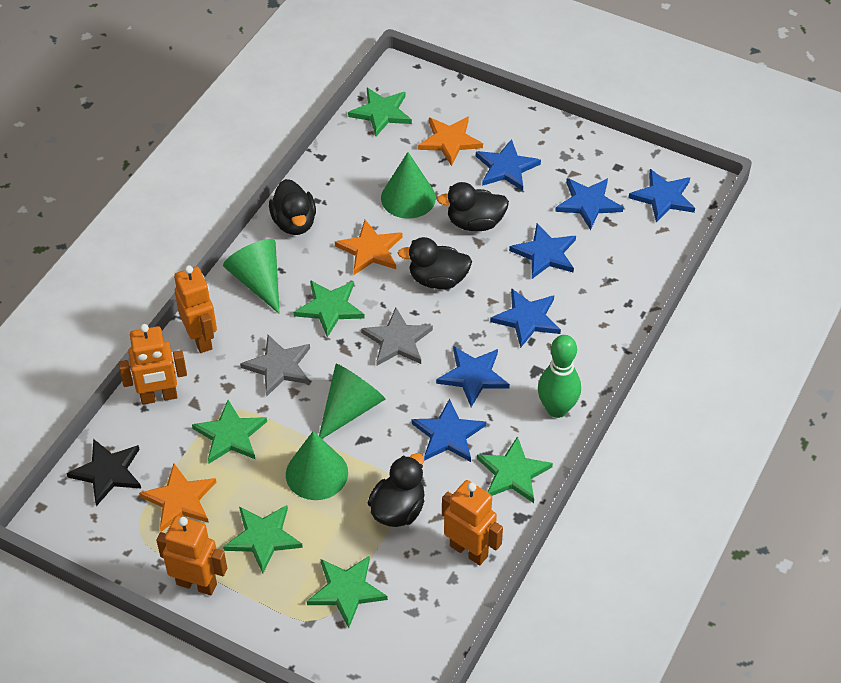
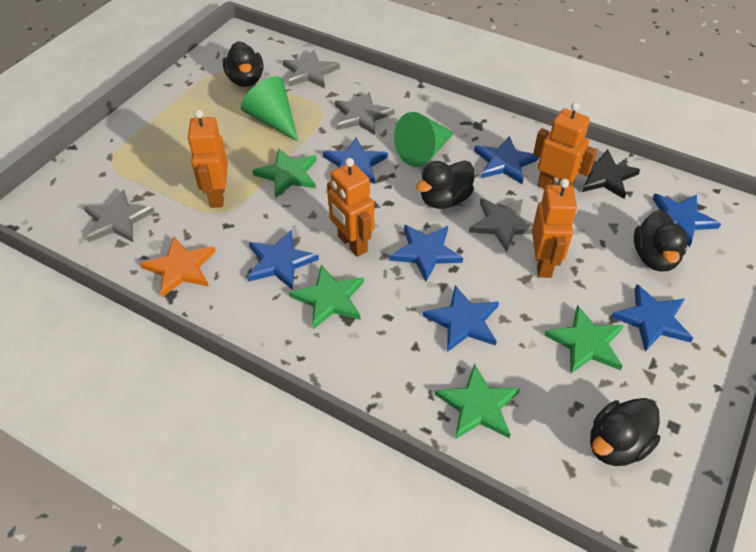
green bowling pin: [538,335,581,418] = 1 -> none = 0
green cone: [223,239,280,314] [286,431,348,500] [319,364,385,439] [381,152,436,219] = 4 -> [241,76,298,141] [394,112,454,167] = 2
green star: [192,400,267,463] [223,505,303,574] [293,280,365,337] [307,556,388,628] [348,88,412,136] [477,436,553,503] = 6 -> [252,148,317,198] [289,265,364,329] [435,363,520,439] [544,305,624,373] = 4
grey star: [240,335,310,397] [361,308,433,366] = 2 -> [84,190,155,242] [283,50,340,88] [335,92,395,135] [469,198,533,252] = 4
orange star: [139,463,216,532] [335,220,402,275] [418,117,483,166] = 3 -> [140,237,215,297] = 1

